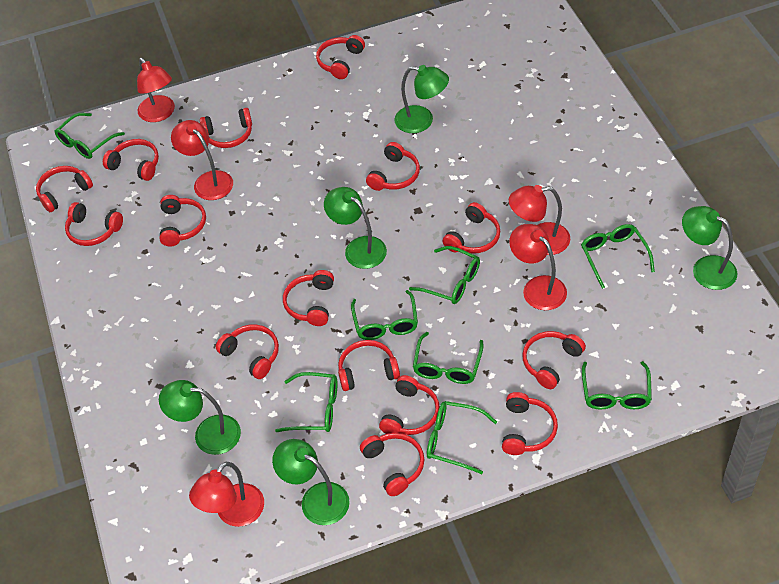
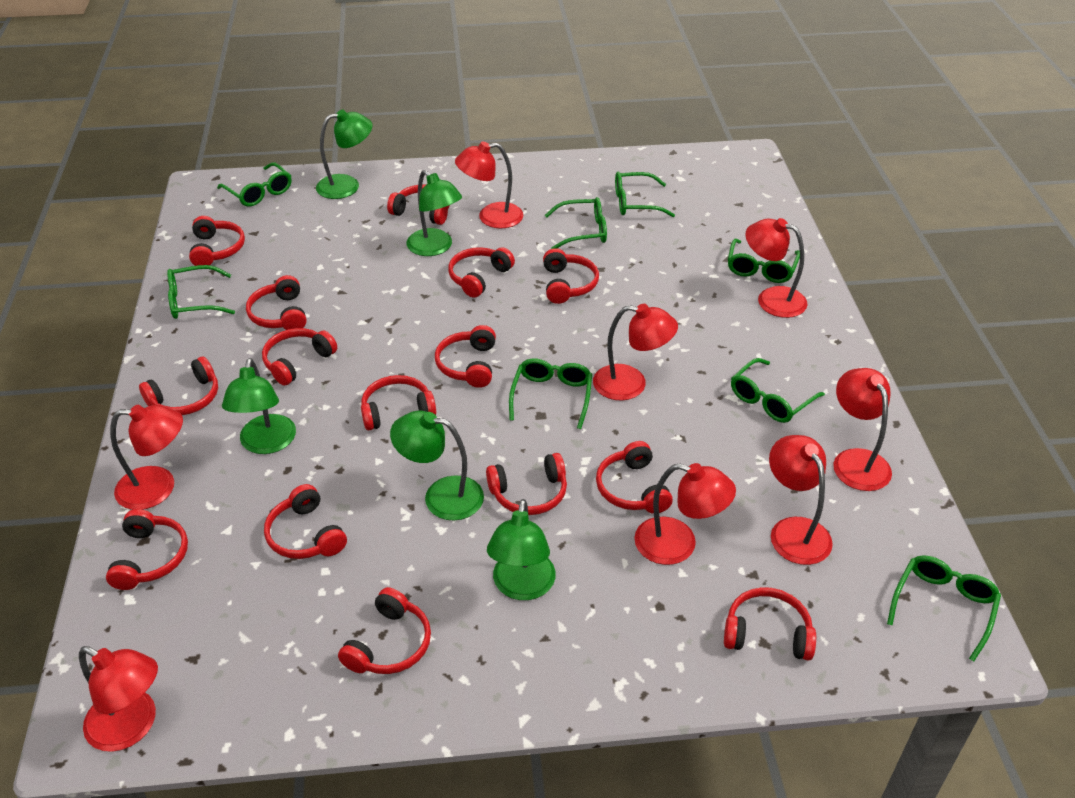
red lamp: [137,58,175,122] [171,120,233,200] [189,462,264,527] [509,185,570,255] [509,224,567,310] = 5 -> [79,646,158,752] [110,405,183,510] [455,142,524,229] [593,304,678,401] [634,463,736,565] [746,218,807,318] [769,435,833,565] [833,368,892,491] = 8

